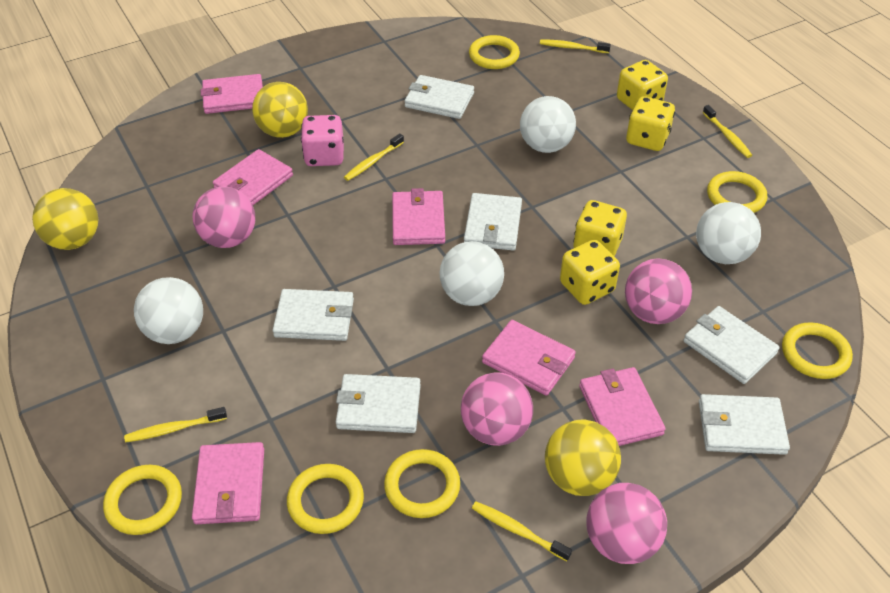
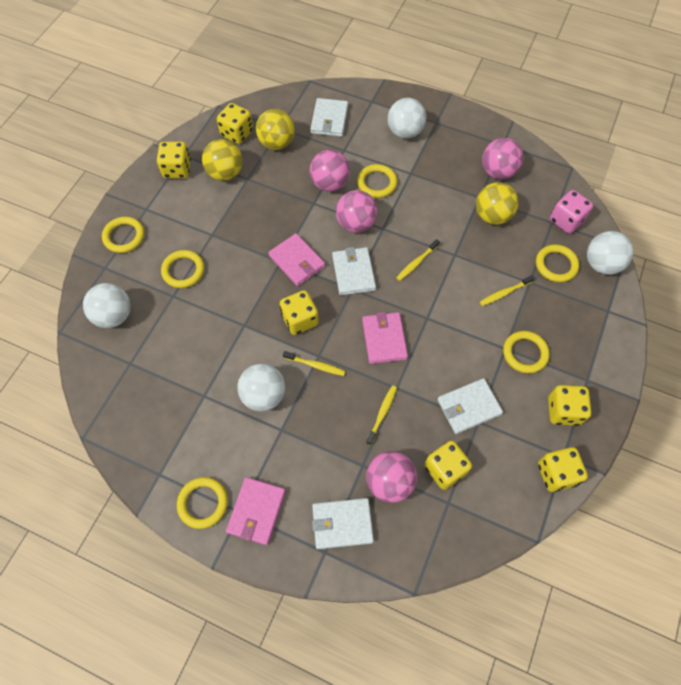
pink wallet: [192,442,264,524] [201,74,263,114] [213,149,293,205] [392,188,445,245] [482,320,576,396] [579,367,666,446] = 6 -> [226,477,286,545] [268,233,325,286] [362,312,408,364] = 3
white wallet: [273,289,354,341] [336,374,421,433] [405,75,474,119] [464,193,522,250] [684,306,780,384] [699,394,790,455] = 6 -> [310,98,348,137] [312,498,374,549] [332,247,376,295] [437,378,503,434] = 4
yellow dice: [560,240,620,305] [573,200,627,256] [617,60,668,110] [626,96,675,151] = 4 -> [157,142,191,178] [217,103,253,144] [280,290,319,335] [424,441,472,490] [538,447,588,492] [548,385,591,426] = 6
yellow toothbrush: [124,407,227,442] [344,133,404,181] [472,502,572,561] [540,40,611,53] [703,105,752,158] = 5 -> [283,351,345,376] [366,385,397,445] [396,239,440,281] [480,275,535,306] = 4

